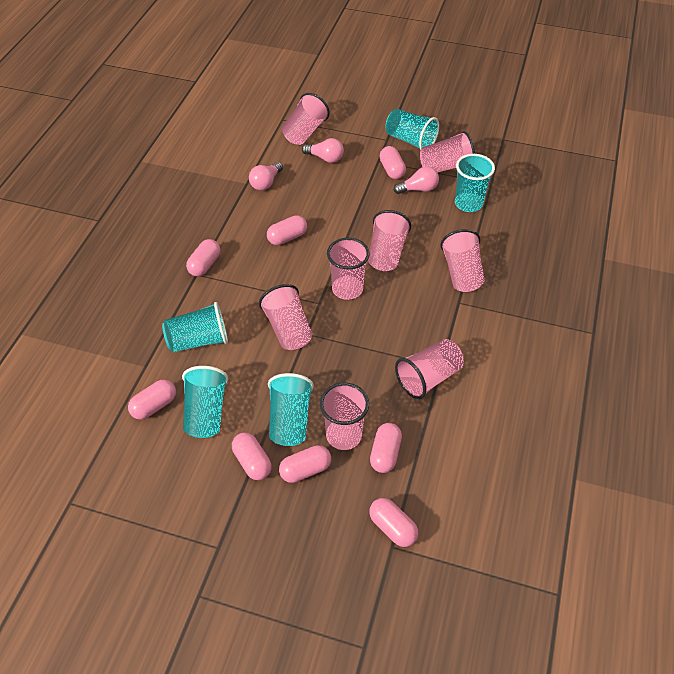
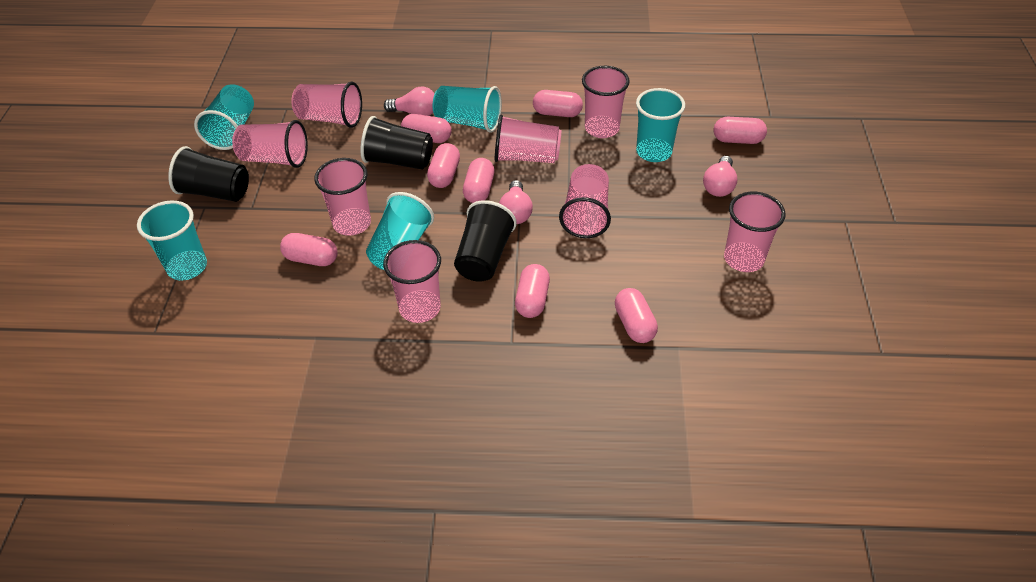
black cup: none = 0 -> [168,146,249,202] [360,116,433,169] [454,200,517,282] = 3

